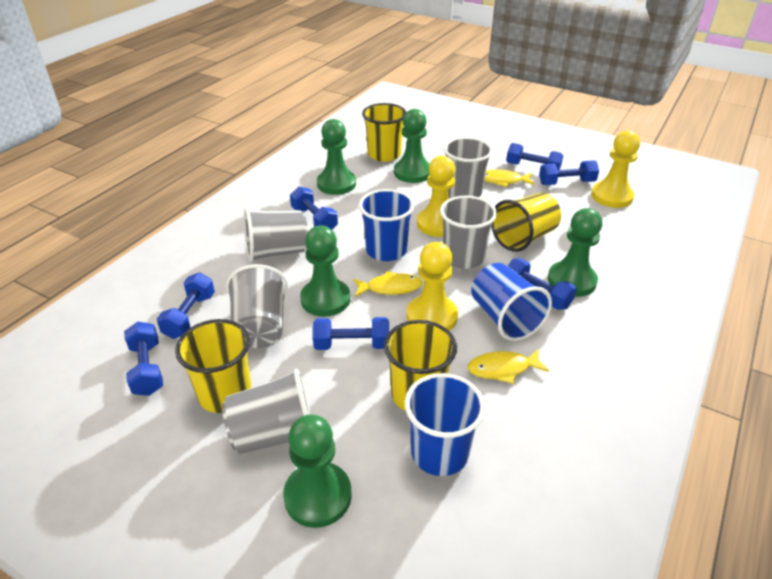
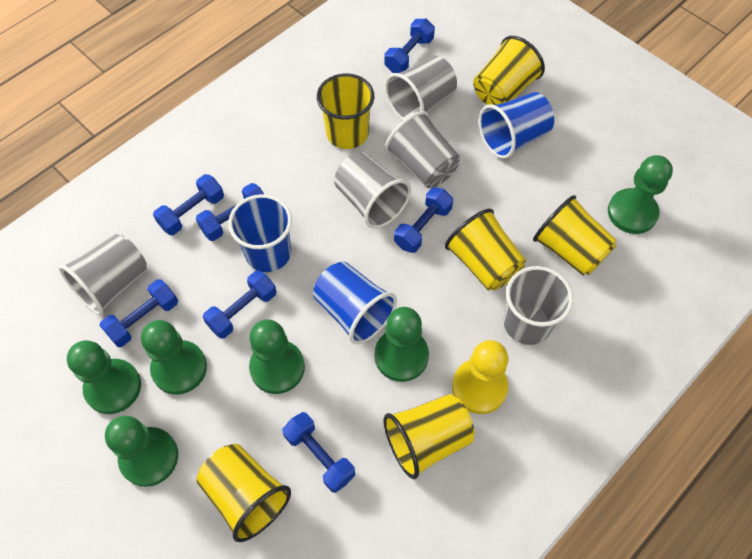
green pawn: [283,414,352,528] [300,225,350,317] [317,119,356,195] [394,109,430,183] [548,208,602,297] = 5 -> [67,340,141,414] [105,416,178,487] [141,320,207,395] [249,319,305,394] [375,307,429,382] [608,155,673,234] = 6
yellow cup: [175,319,252,413] [362,103,406,162] [384,320,457,411] [491,193,561,252] = 4 -> [196,444,291,542] [317,74,374,149] [384,394,475,479] [445,209,526,291] [473,36,545,105] [533,195,617,276] = 6
yellow fish: [353,271,423,297] [468,349,549,384] [484,170,534,187] = 3 -> none = 0
yellow pawn: [407,242,458,331] [417,156,456,237] [591,130,640,208] = 3 -> [452,340,508,414] = 1

